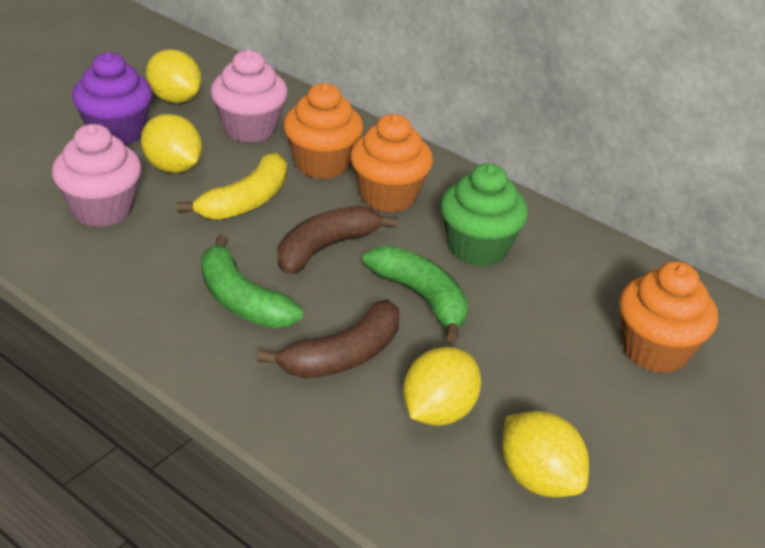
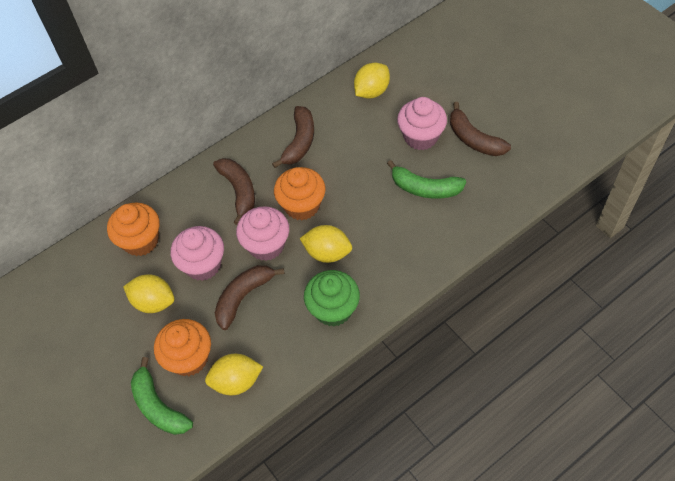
brown banana: [257,300,400,378] [278,205,398,274] = 2 -> [213,158,255,225] [215,265,285,330] [272,106,314,168] [450,102,511,156] = 4
pink cupcake: [52,124,142,227] [210,50,288,143] = 2 -> [171,226,224,281] [236,206,289,261] [397,97,447,150] = 3
purple cupcake: [72,52,153,146] = 1 -> none = 0
yellow banana: [177,152,287,220] = 1 -> none = 0

